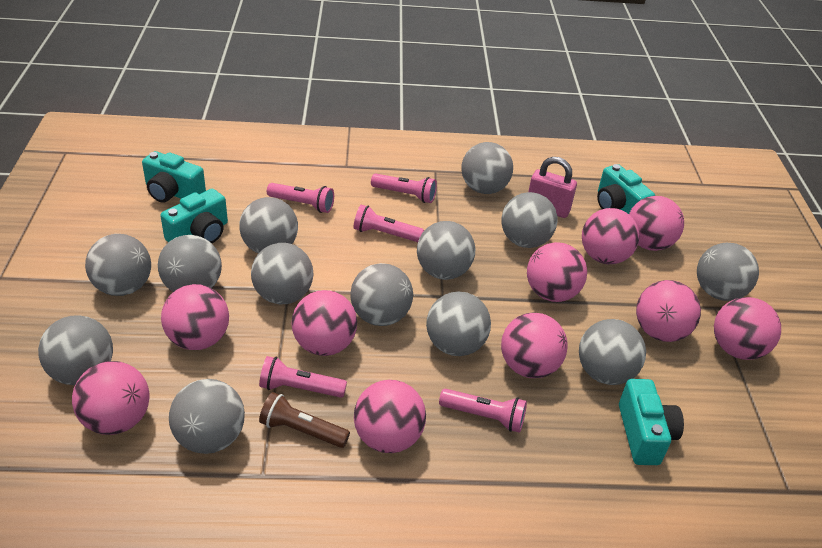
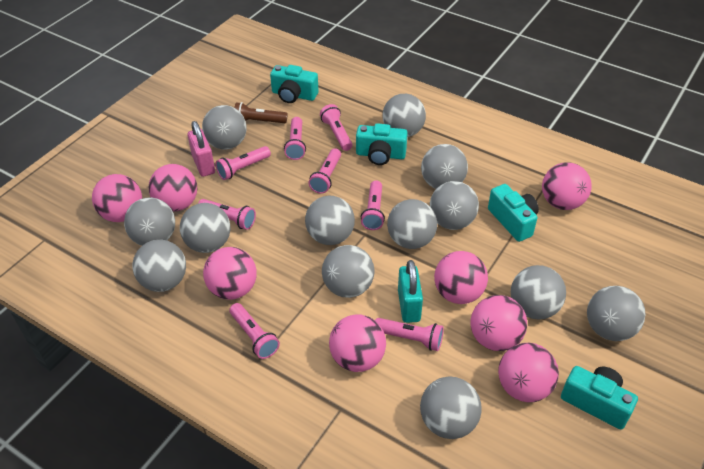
pink ball: [72,361,149,435] [161,284,229,350] [292,290,357,356] [354,380,426,453] [501,312,568,378] [527,242,587,302] [582,208,639,264] [629,196,684,251] [636,280,701,342] [714,297,781,360] = 10 -> [92,174,142,222] [148,164,197,212] [203,247,257,300] [329,315,386,372] [434,251,488,304] [471,295,527,351] [498,343,559,402] [542,162,592,210] = 8
pink flashlight: [259,356,347,398] [267,183,334,213] [353,205,424,242] [371,173,437,203] [439,389,527,433] = 5 -> [198,199,256,230] [215,146,271,180] [229,303,280,359] [284,117,306,160] [308,148,341,194] [320,104,352,151] [361,180,385,230] [375,318,444,351] = 8
turquoise padlock: none = 0 -> [398,260,423,323] = 1

